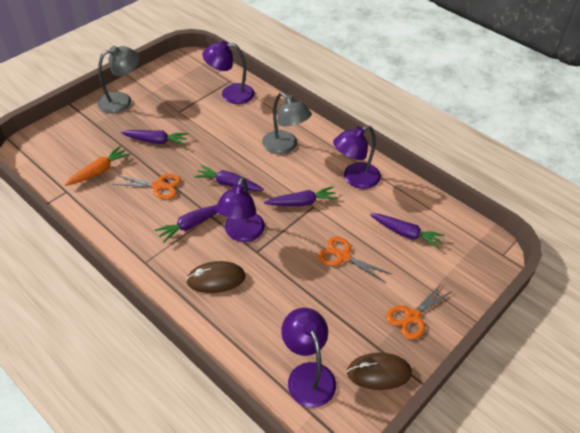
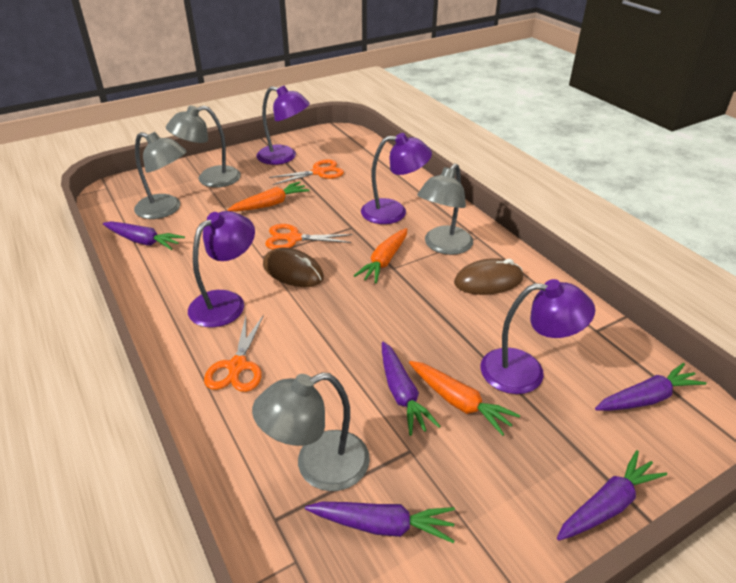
grey lamp: [97,46,139,114] [262,92,312,155] = 2 -> [134,132,187,219] [166,105,241,188] [252,372,370,491] [417,163,473,255] = 4
orange carrot: [65,146,130,186] = 1 -> [228,181,310,211] [354,228,407,283] [409,361,520,436] = 3

